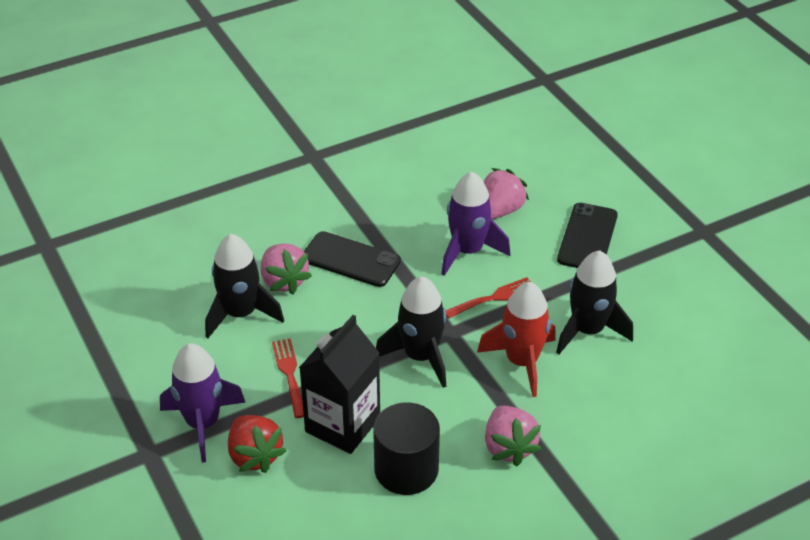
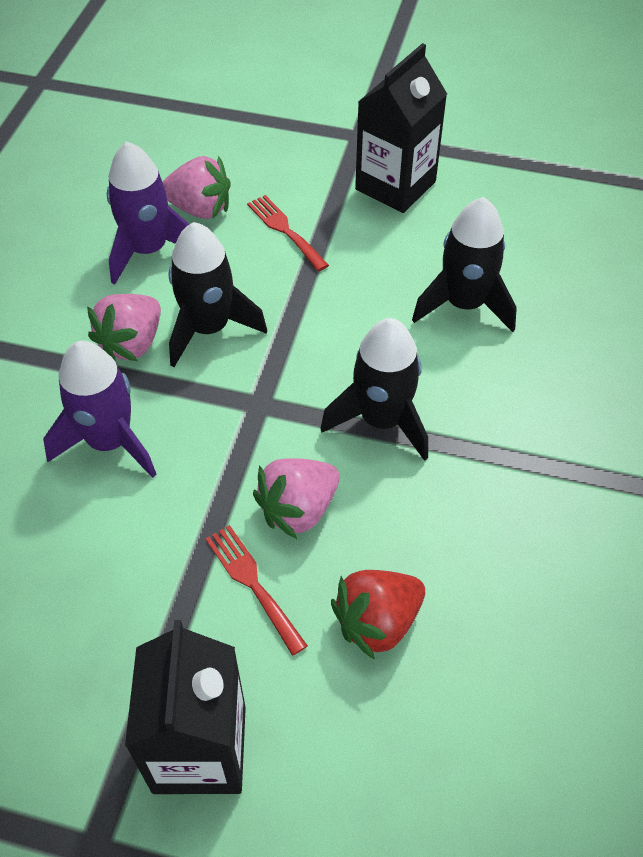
black carton: [299,315,380,454] = 1 -> [125,620,246,794] [355,43,447,213] = 2
black cylinder: [373,402,440,495] = 1 -> none = 0
black phone: [304,231,401,287] [557,203,618,268] = 2 -> none = 0
red rocket: [477,282,556,397] = 1 -> none = 0

